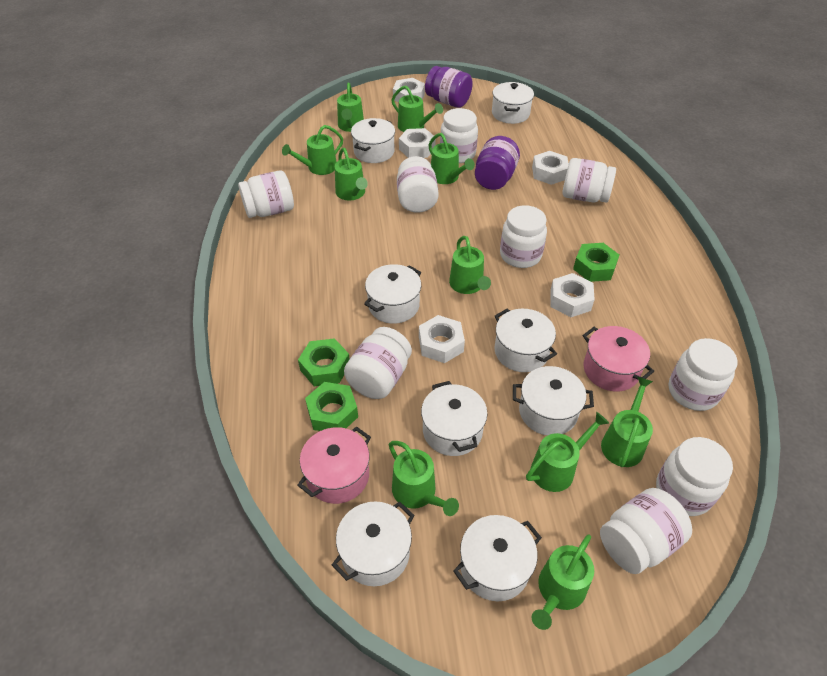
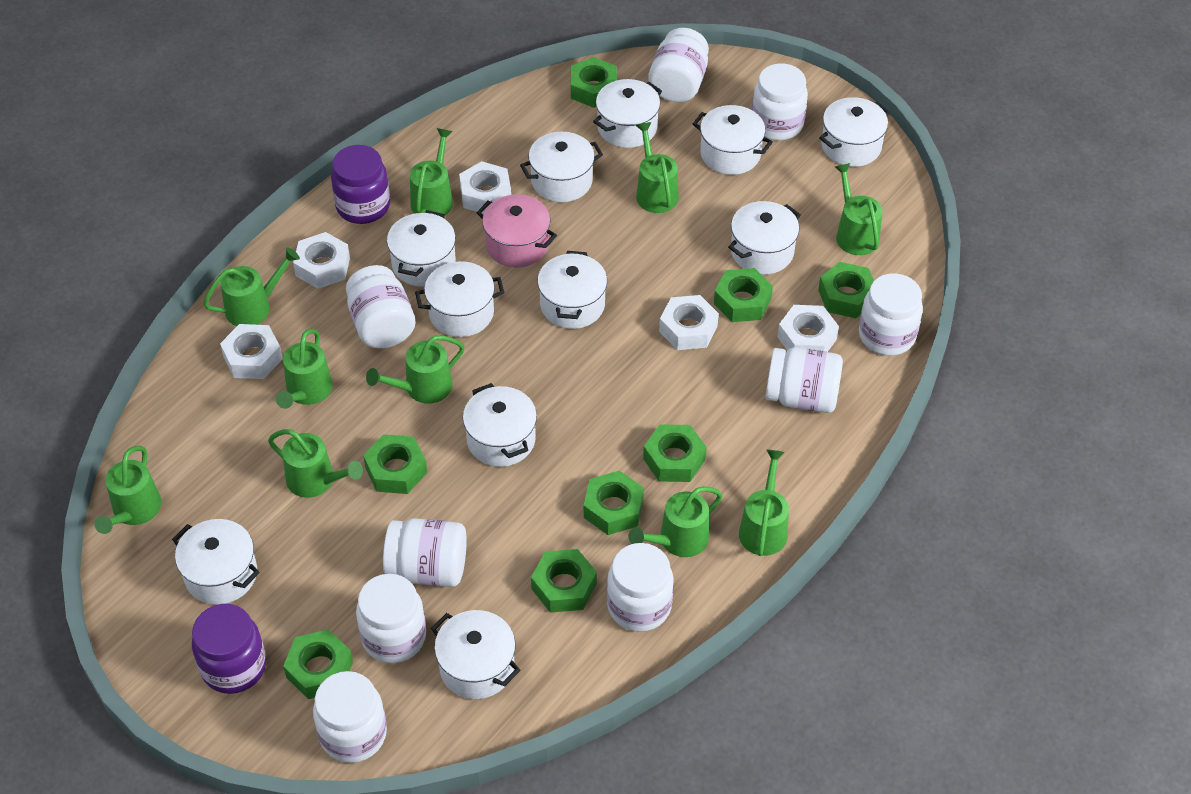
green nut: [298,338,350,386] [305,382,358,431] [573,243,619,282] = 3 -> [283,629,353,699] [363,434,427,494] [531,549,597,613] [571,57,617,108] [584,471,644,535] [643,424,707,482] [714,268,773,322] [818,262,874,318] = 8
pink pot: [297,426,371,504] [583,326,654,392] = 2 -> [477,194,557,268] = 1
white pot: [332,502,415,586] [351,118,395,163] [364,264,421,324] [421,381,488,456] [453,515,542,601] [492,82,534,124] [495,309,557,372] [513,366,594,436] = 8 -> [172,519,259,605] [387,210,456,287] [415,261,504,337] [431,610,520,699] [463,383,537,467] [520,132,603,202] [537,251,607,329] [593,79,662,148] [693,105,773,175] [728,201,801,274] [819,97,890,167] = 11

